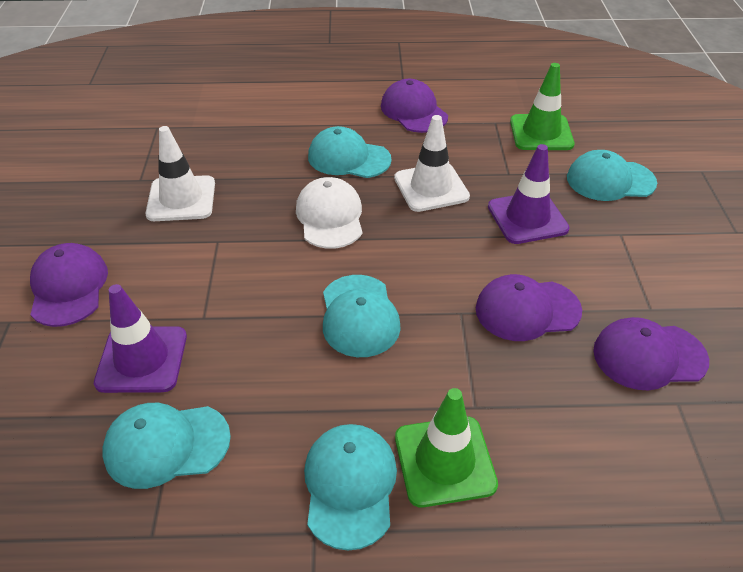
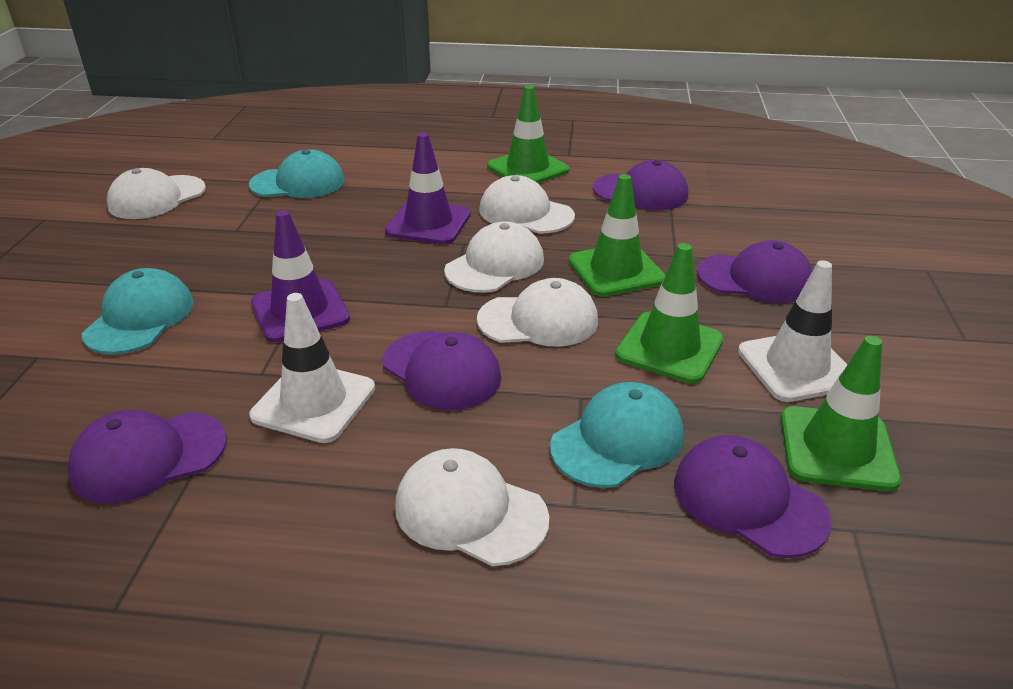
green traffic cone: [395,388,498,508] [510,63,575,150] = 2 -> [487,85,569,184] [568,174,666,297] [615,243,724,384] [780,336,901,491] = 4
purple cap: [30,243,108,327] [381,79,448,133] [476,274,582,341] [593,317,709,390] = 4 -> [67,410,227,504] [382,331,502,410] [593,160,688,210] [674,435,832,558] [697,240,812,303] = 5
turquoise cap: [102,403,231,489] [304,424,397,551] [308,126,392,178] [323,275,401,357] [567,150,657,201] = 5 -> [82,268,194,354] [249,149,345,198] [550,382,684,488] = 3
white cap: [296,177,362,249] = 1 -> [107,168,206,219] [395,448,549,566] [444,221,544,293] [477,278,598,347] [479,175,575,233] = 5

